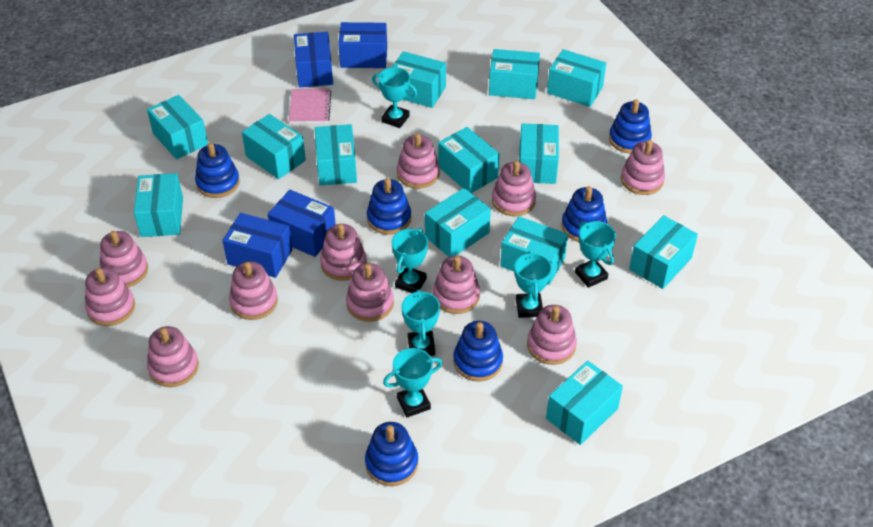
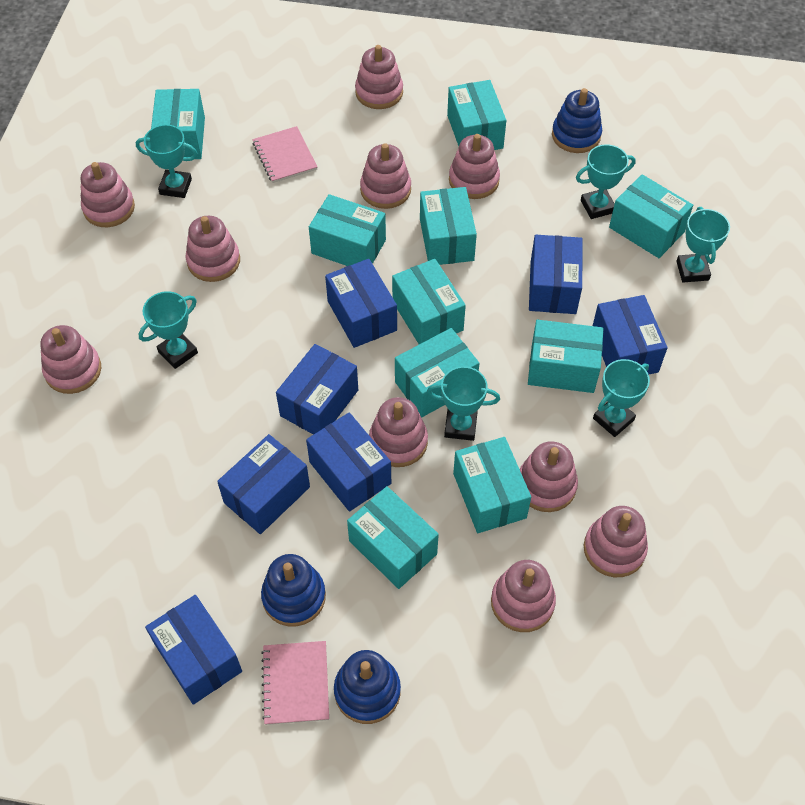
blue box: [222,213,293,278] [268,190,336,257] [294,32,333,88] [338,22,387,68] = 4 -> [145,595,242,705] [217,434,310,534] [276,344,358,435] [306,412,391,512] [325,259,397,348] [529,235,583,314] [593,295,667,375] = 7
blue stacking toy: [195,143,240,198] [365,422,418,486] [367,178,411,235] [453,321,503,381] [561,186,607,242] [609,99,652,154] = 6 -> [261,554,326,627] [334,650,401,724] [552,88,602,153] = 3
pink notebook: [289,88,331,124] = 1 -> [252,126,317,183] [261,641,329,725] = 2
pink stacking toy: [85,267,135,326] [100,231,148,287] [147,326,199,387] [229,262,278,320] [320,224,367,281] [346,263,394,322] [397,133,440,189] [433,256,480,314] [492,161,536,216] [527,305,577,365] [621,140,665,195] = 11 -> [40,325,101,394] [81,162,135,227] [186,216,240,282] [355,45,403,109] [360,143,411,209] [369,397,428,467] [449,134,500,199] [491,560,556,632] [520,441,578,512] [584,506,648,577] = 10
turquoise box: [134,173,183,237] [147,95,208,160] [242,114,306,179] [315,124,357,186] [392,51,446,108] [425,188,491,257] [438,127,499,193] [489,49,540,99] [500,216,568,285] [519,123,559,184] [546,361,623,445] [547,49,606,107] [629,215,698,289] = 13 -> [151,89,205,159] [309,194,386,266] [347,486,439,589] [392,259,466,344] [395,328,479,417] [420,187,477,265] [447,80,506,150] [453,437,531,533] [528,320,603,393] [609,174,693,258] = 10

